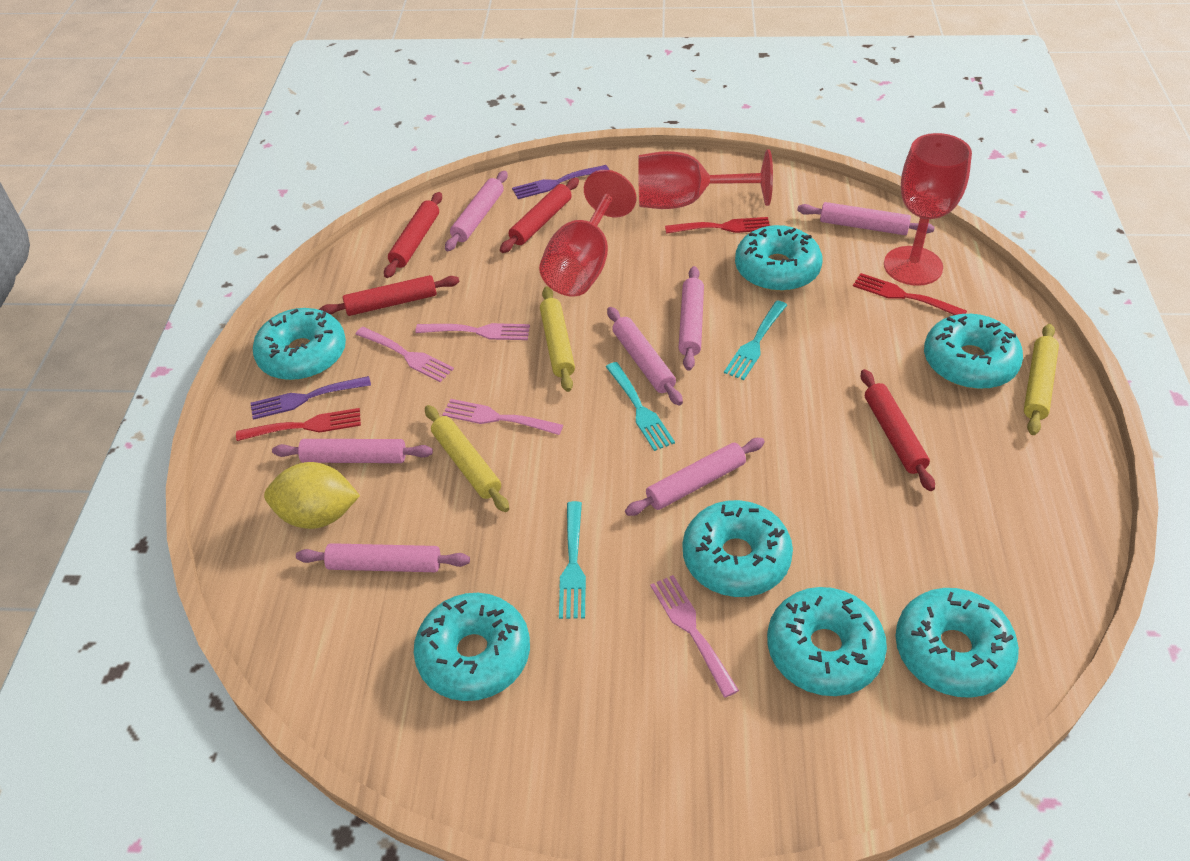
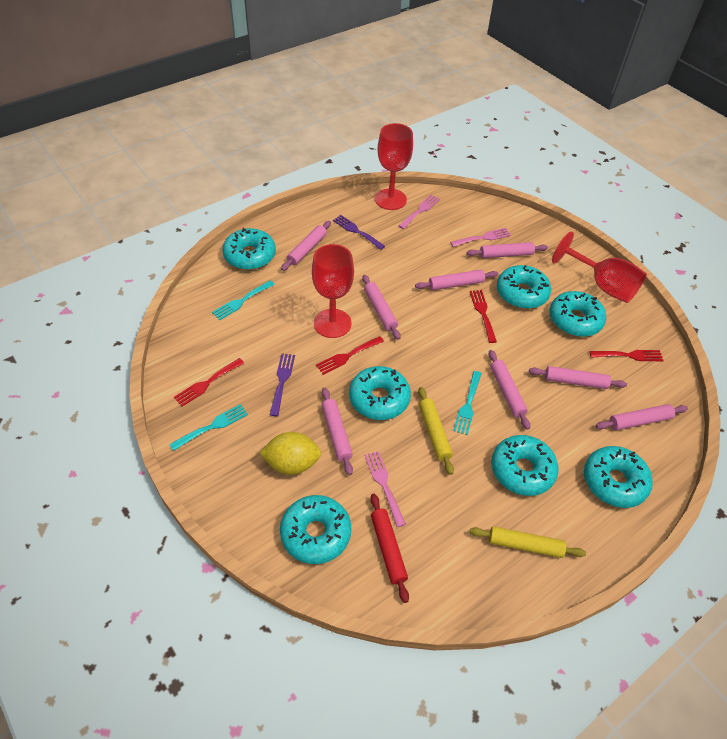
pink fork: [355,327,454,382] [415,323,530,340] [442,399,563,435] [650,575,739,698] = 4 -> [364,451,406,527] [399,195,440,229] [450,228,511,247] = 3
pink rolling pin: [272,439,433,463] [296,543,470,572] [445,171,508,251] [607,307,683,406] [625,438,765,516] [679,266,704,371] [797,202,935,235] = 7 -> [281,221,331,271] [322,388,353,475] [362,275,401,340] [415,270,498,290] [467,242,548,258] [488,350,530,430] [529,366,627,389] [596,404,688,430] = 8
red fork: [236,408,361,441] [665,217,770,234] [853,273,967,315] = 3 -> [174,358,244,407] [316,336,384,375] [470,290,497,343] [589,350,664,361] = 4
red rolling pin: [319,275,459,316] [384,192,442,278] [500,178,579,253] [861,369,935,491] = 4 -> [370,493,409,603] = 1
yellow rolling pin: [425,405,509,512] [540,286,575,392] [1024,324,1059,435] = 3 -> [418,387,454,475] [470,526,586,558] = 2

